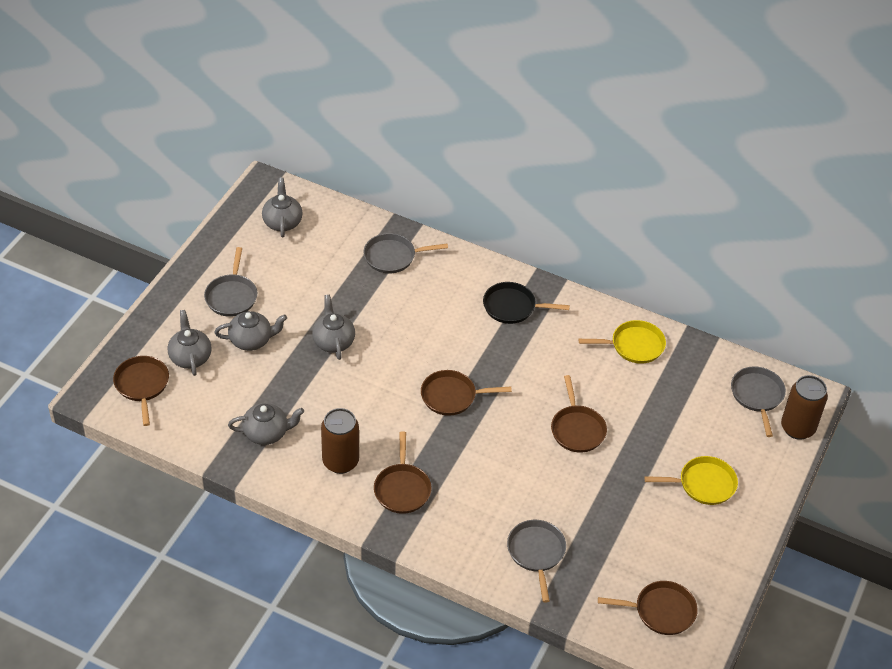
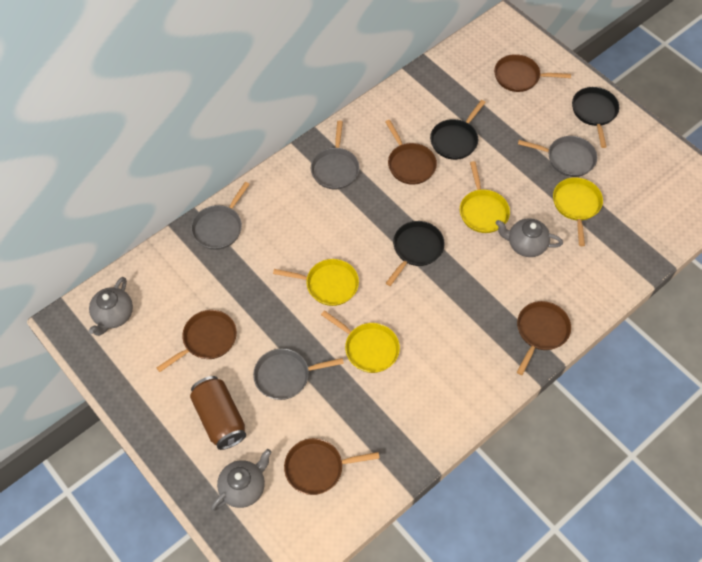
black pan: [483,282,570,324] = 1 -> [386,221,445,286] [430,100,486,160] [572,87,619,148] = 3
brown can: [321,408,359,474] [781,375,828,440] = 2 -> [190,376,246,450] = 1
grey teapot: [168,310,211,376] [214,311,287,351] [228,403,304,445] [262,177,303,237] [312,295,355,360] = 5 -> [89,277,133,336] [211,449,271,511] [495,218,563,257] = 3
yellow pan: [579,320,666,364] [644,456,738,505] = 2 -> [273,259,359,306] [321,310,400,373] [460,161,510,233] [553,177,603,246] = 4

